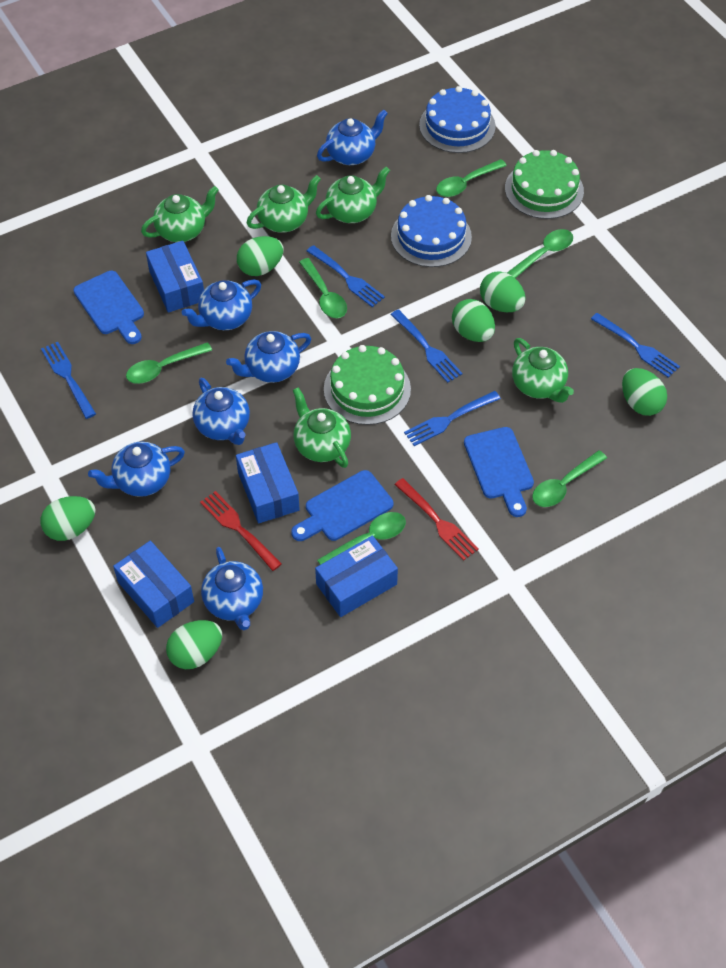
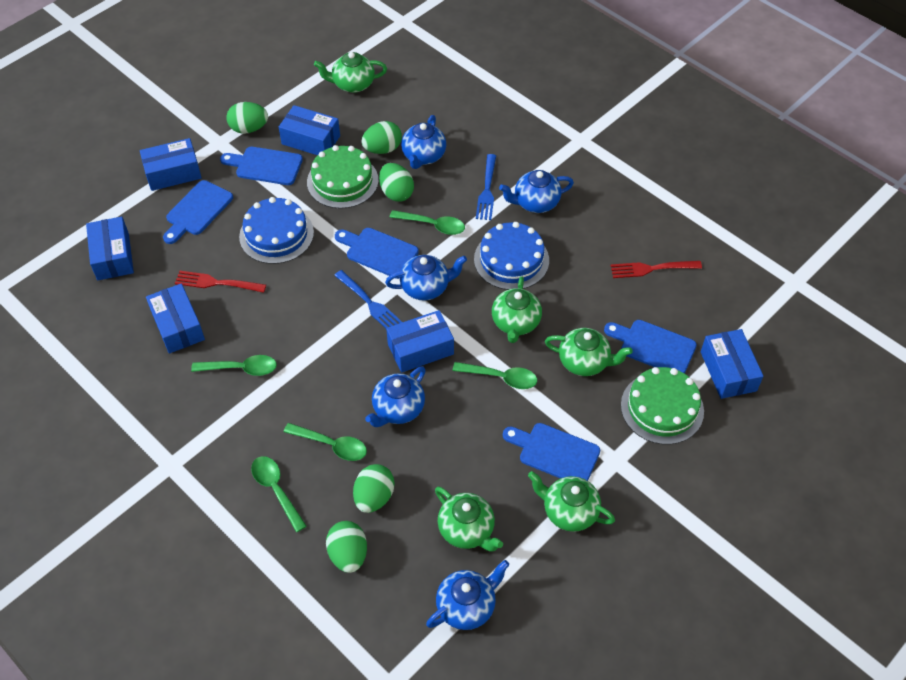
blue box: [113,541,194,628] [146,241,204,312] [236,442,300,523] [315,536,398,617] = 4 -> [86,217,134,280] [140,138,202,191] [146,283,205,353] [279,105,340,155] [386,310,454,373] [701,329,763,399] = 6
blue cutting board: [73,271,144,344] [291,470,394,541] [464,427,534,517] = 3 -> [163,180,233,244] [220,147,303,185] [335,228,419,279] [503,423,600,481] [604,320,697,373] = 5
blue fork: [41,342,96,419] [307,245,385,307] [390,309,463,383] [404,391,501,446] [591,313,680,378] = 5 -> [334,270,402,328] [476,154,496,220] = 2
blue teapot: [88,442,185,497] [182,279,261,330] [193,378,250,445] [201,547,263,630] [226,331,311,383] [317,109,388,165] = 6 -> [365,366,426,427] [385,255,467,301] [401,115,446,169] [426,560,510,630] [499,170,574,213] = 5
green egg: [41,496,96,541] [166,620,222,669] [237,236,284,276] [452,299,495,342] [480,272,525,312] [622,368,667,416] = 6 -> [226,102,268,134] [326,521,367,573] [353,464,394,513] [361,121,402,154] [379,163,414,202] = 5
green spoon: [126,342,212,384] [299,258,347,318] [317,512,406,565] [436,159,507,197] [507,229,573,278] [532,450,607,507] = 6 -> [191,355,277,376] [251,456,307,532] [284,423,367,461] [389,210,465,235] [452,362,537,389] = 5

